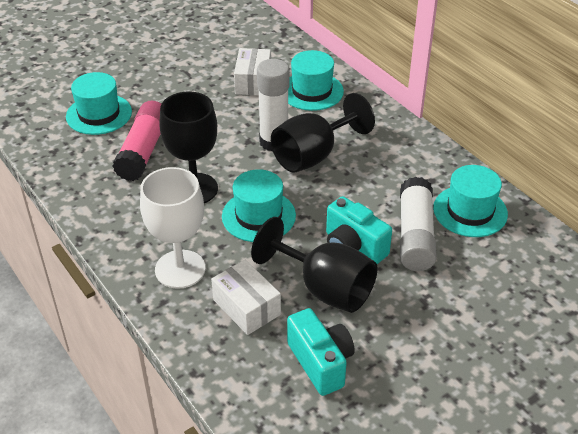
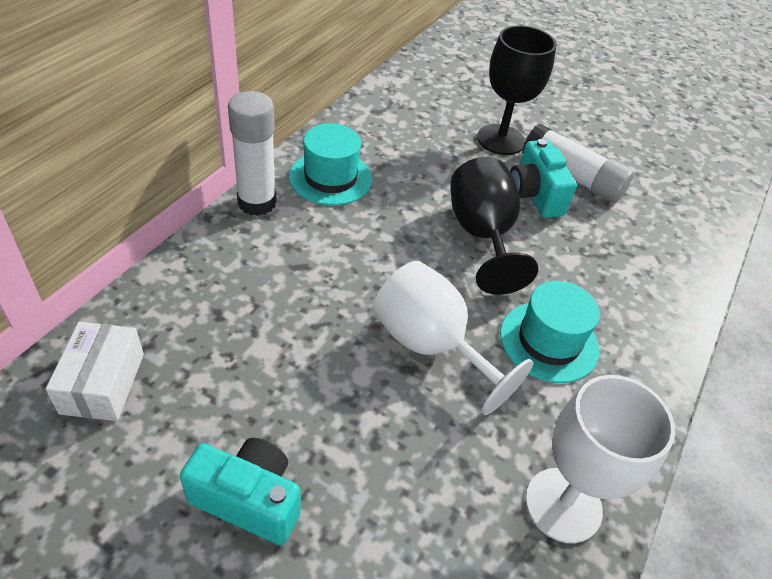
black goblet: [159,91,218,203] [251,217,377,313] [271,93,375,173] = 3 -> [451,157,538,295] [477,25,556,155] = 2
pink glue stick: [112,101,161,181] = 1 -> none = 0
turquoise hat: [66,72,132,135] [222,169,296,242] [288,50,344,111] [433,165,508,237] = 4 -> [289,124,372,206] [500,281,600,383] = 2
white box: [211,260,281,335] [234,48,271,95] = 2 -> [46,321,144,421] = 1
white goblet: [140,167,206,289] = 1 -> [373,261,534,415] [525,375,675,543] = 2

